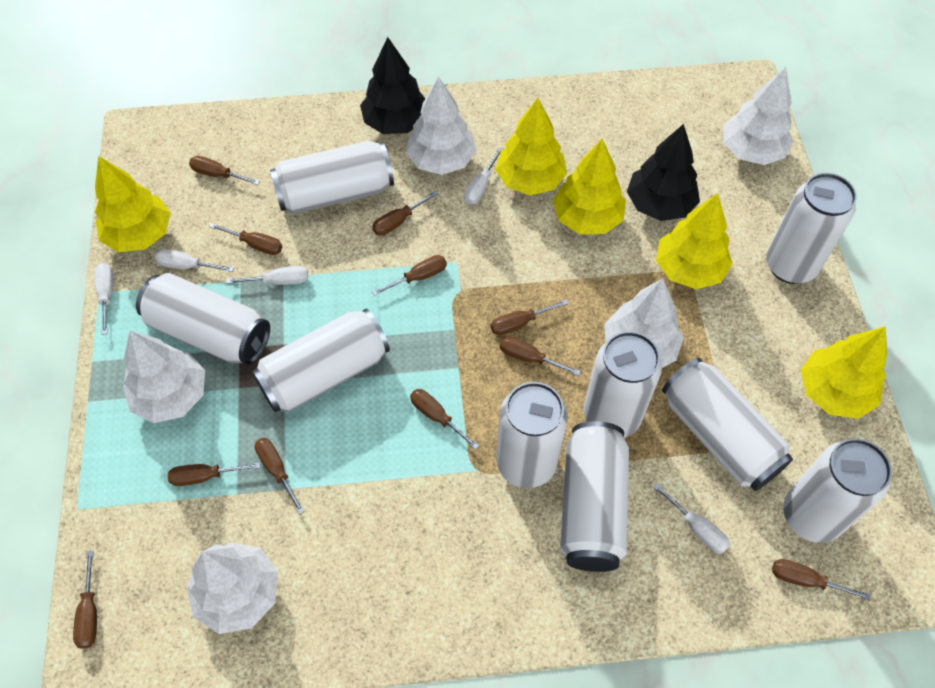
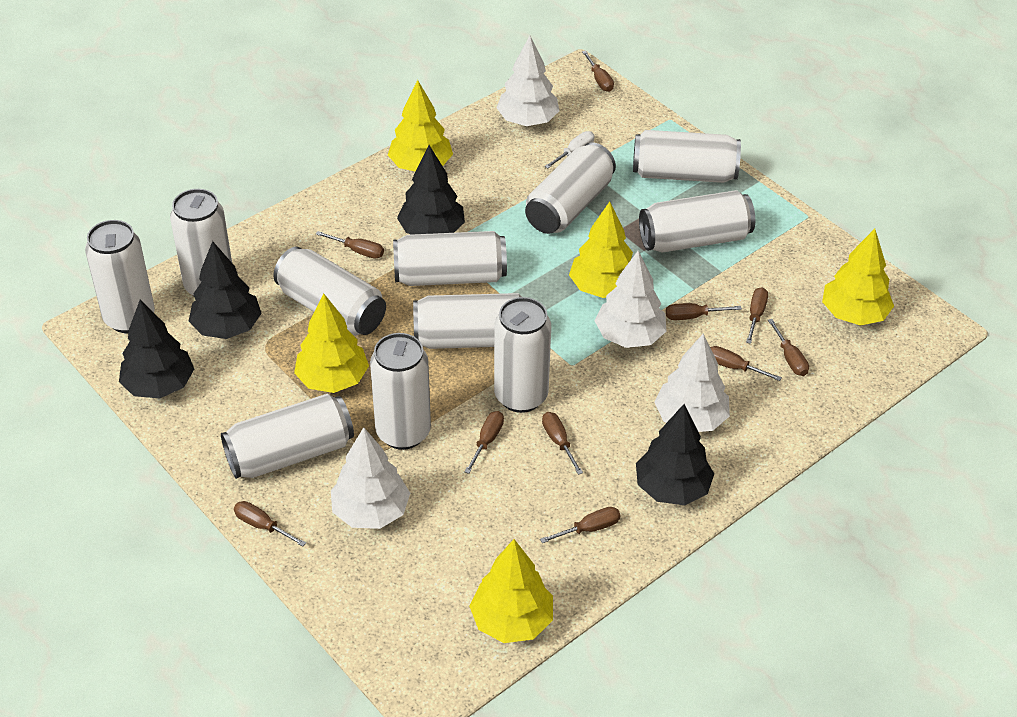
black tree: [360,37,426,134] [627,124,700,221] = 2 -> [119,300,194,399] [189,241,262,339] [397,145,465,235] [636,404,714,505] = 4
brown screwdriver: [73,550,97,649] [168,462,260,486] [189,156,260,185] [209,223,282,255] [255,438,305,514] [372,190,439,236] [372,255,447,296] [410,389,479,450] [491,299,569,336] [500,336,581,376] [772,559,871,601] = 11 -> [234,501,306,547] [316,231,384,259] [464,411,504,474] [540,507,620,543] [542,412,583,475] [582,50,614,92] [666,303,742,320] [710,346,782,381] [746,287,768,344] [768,319,809,376] = 10
white can: [136,273,270,365] [252,309,390,412] [270,141,394,214] [496,382,568,488] [560,421,629,572] [584,331,662,438] [662,358,793,491] [766,173,857,284] [783,438,892,543] = 9 -> [85,220,155,333] [170,189,232,296] [221,394,354,479] [273,247,386,335] [370,333,431,450] [393,231,507,286] [413,293,522,349] [494,297,551,413] [525,143,616,234] [633,130,741,183] [639,190,755,253] = 11
white screwdriver: [94,263,113,335] [155,249,234,272] [226,266,308,285] [464,147,503,205] [653,483,730,554] = 5 -> [545,131,594,168] = 1
white tree: [123,331,205,423] [187,543,278,634] [406,76,477,175] [604,278,684,368] [723,67,793,165] = 5 -> [331,427,410,529] [496,36,560,126] [595,251,666,348] [654,334,730,432] = 4

